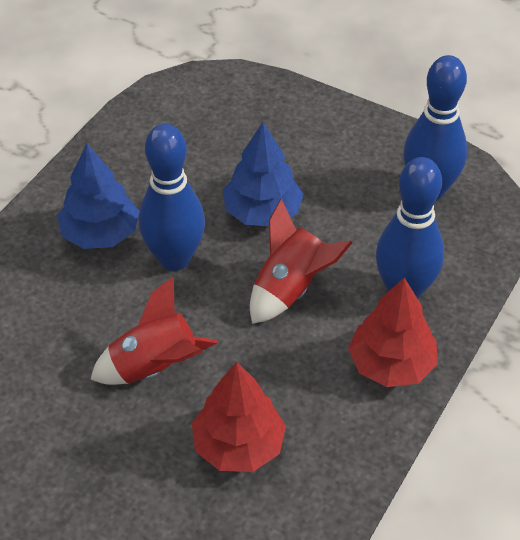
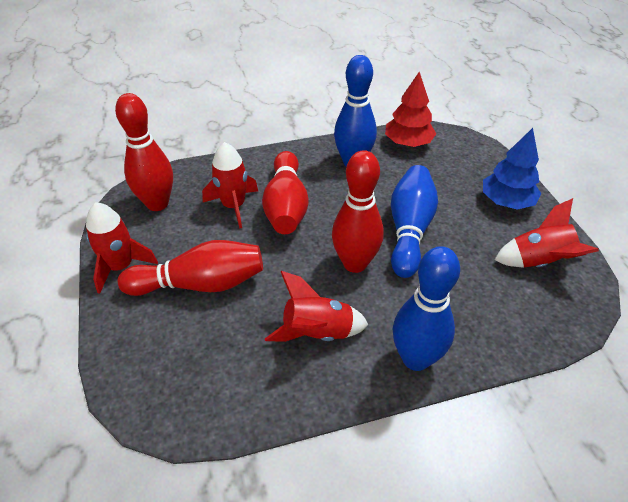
blue tree: [57,144,139,249] [223,122,304,226] = 2 -> [483,128,541,210] = 1
red bowling pin: none = 0 -> [115,93,173,211] [118,240,263,296] [262,151,309,234] [332,150,384,273] = 4
red rocket: [90,277,217,385] [250,199,352,324] = 2 -> [86,202,158,294] [202,142,258,229] [265,271,369,342] [494,198,599,268] = 4
red tree: [192,362,286,472] [348,278,438,387] = 2 -> [385,71,436,147] = 1

